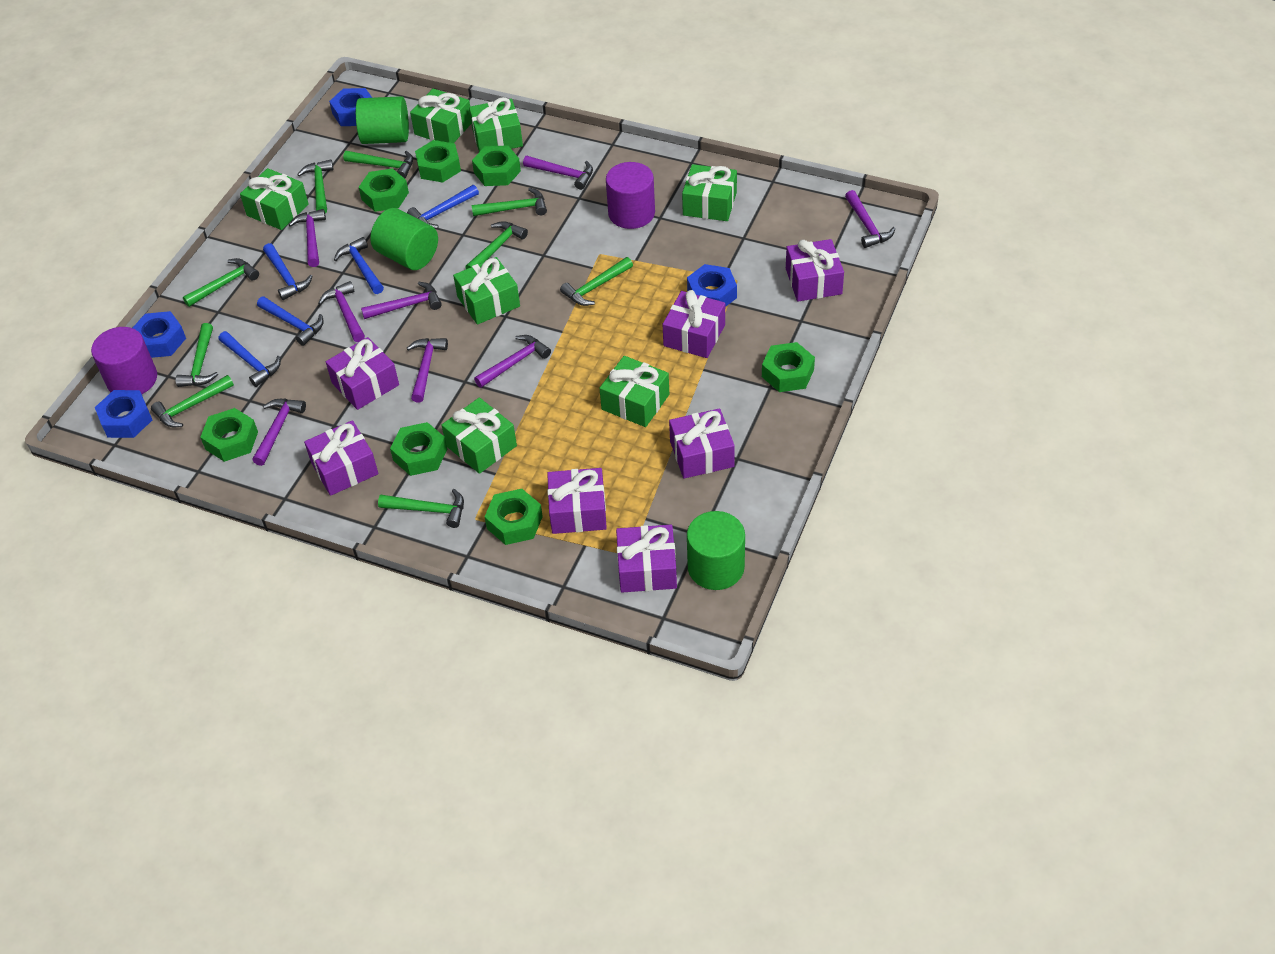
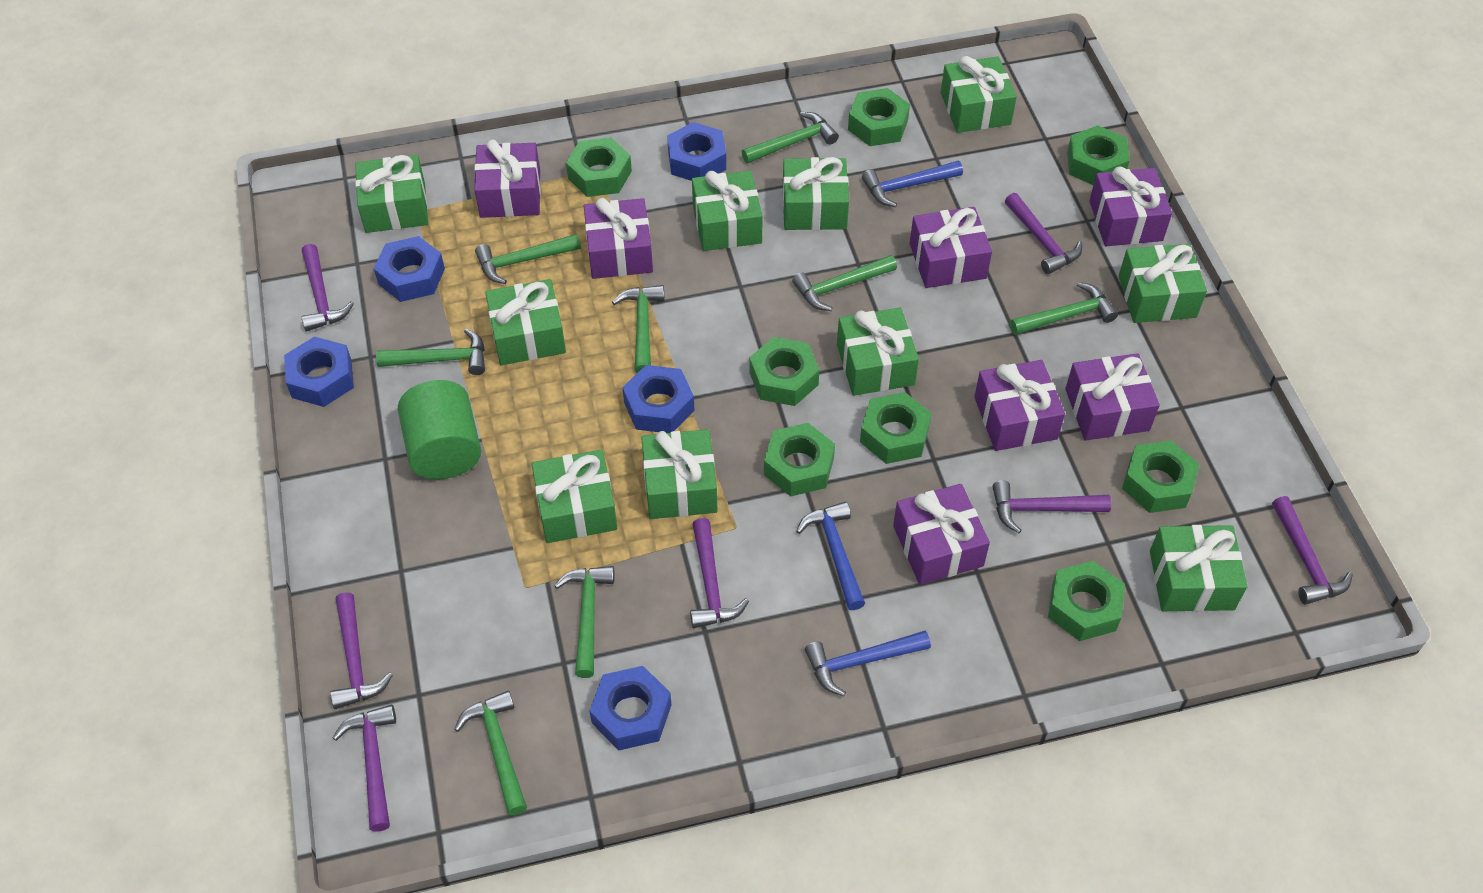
blue hammer: [219,331,281,387] [257,296,324,346] [263,243,312,300] [334,237,384,294] [407,185,479,228] = 5 -> [796,502,865,610] [805,631,931,696] [862,161,963,207] = 3
blue nut: [95,390,152,438] [133,311,186,358] [329,88,372,126] [687,264,737,307] = 4 -> [284,336,354,407] [374,236,445,302] [589,666,671,750] [622,365,694,433] [667,122,726,181] = 5
green cylinder: [356,96,409,144] [370,208,438,270] [687,511,745,590] = 3 -> [398,380,481,479] = 1
green gift: [240,168,309,230] [410,89,471,143] [442,397,517,474] [453,257,520,325] [469,97,523,152] [600,356,669,427] [682,164,737,221] = 7 -> [355,155,428,233] [485,279,566,365] [532,450,617,543] [641,429,717,519] [692,171,763,251] [783,157,849,230] [837,308,919,396] [941,56,1017,133] [1118,244,1207,323] [1150,525,1247,612] = 10
green hammer: [151,375,234,428] [175,323,218,387] [183,258,259,307] [297,159,334,213] [343,151,413,178] [378,489,464,528] [465,221,528,269] [472,188,547,216] [560,257,633,306] = 9 -> [376,329,485,375] [454,691,527,815] [475,234,581,284] [554,566,614,678] [612,285,664,373] [742,112,839,164] [792,255,897,311] [1010,282,1118,335] = 8
green nut: [200,408,258,462] [359,168,409,212] [390,422,447,476] [415,140,461,183] [472,145,521,186] [485,489,543,545] [762,342,815,392] = 7 -> [566,137,632,197] [749,337,820,406] [764,423,835,497] [848,88,910,146] [860,392,932,464] [1048,561,1125,641] [1067,125,1130,185] [1122,440,1199,513] = 8
purple cylinder: [91,327,157,394] [606,162,655,229] = 2 -> none = 0
purple hammer: [252,399,306,466] [289,209,326,267] [318,281,365,342] [361,282,442,319] [406,338,448,403] [474,335,551,388] [523,156,593,190] [845,190,896,248] = 8 -> [301,244,354,332] [330,592,393,709] [333,705,396,832] [690,518,749,628] [993,480,1111,533] [1005,193,1082,274] [1272,496,1353,605] = 7

